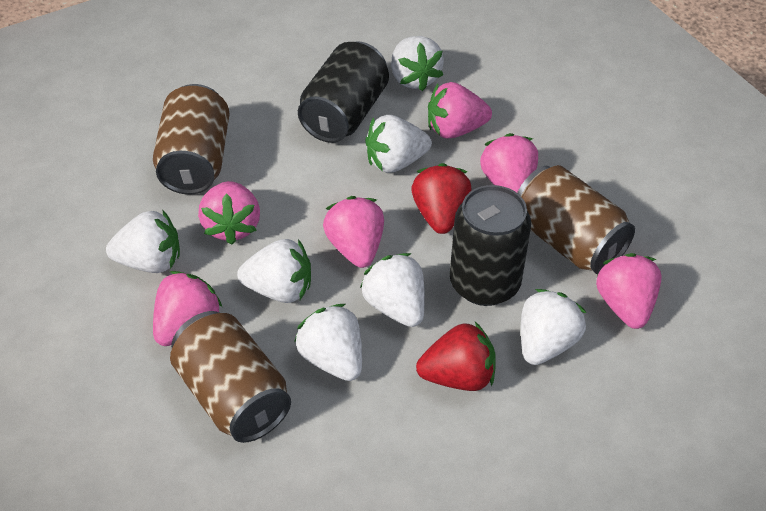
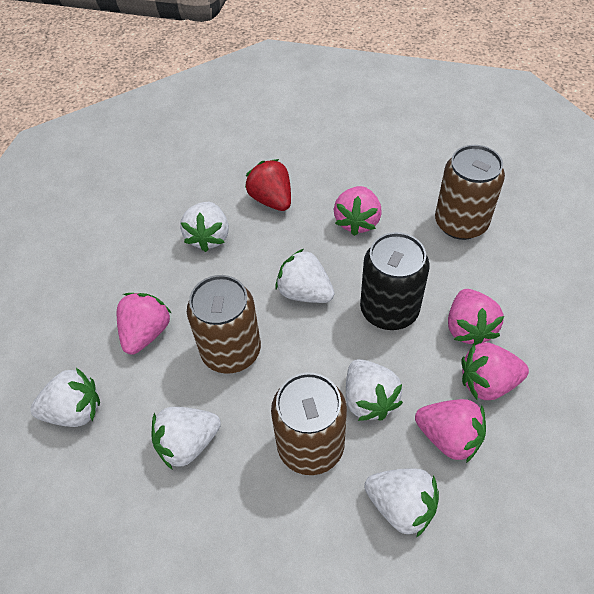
black can: [298,41,389,143] [450,185,531,306] = 2 -> [360,232,430,330] = 1
pink strawberry: [153,271,222,346] [198,181,260,245] [323,196,384,268] [428,82,492,139] [480,133,538,193] [596,253,662,329] = 6 -> [117,293,171,355] [334,186,382,236] [415,399,486,463] [448,289,504,346] [461,343,529,400] = 5
red strawberry: [412,163,472,234] [416,322,496,391] = 2 -> [245,159,291,211] = 1
white strawberry: [106,210,180,273] [237,239,311,303] [294,304,362,381] [360,253,425,327] [365,115,432,173] [391,36,444,91] [521,289,586,365] = 7 -> [30,368,100,427] [152,407,221,470] [180,202,229,252] [275,249,335,303] [346,359,403,421] [365,468,439,538] = 6

